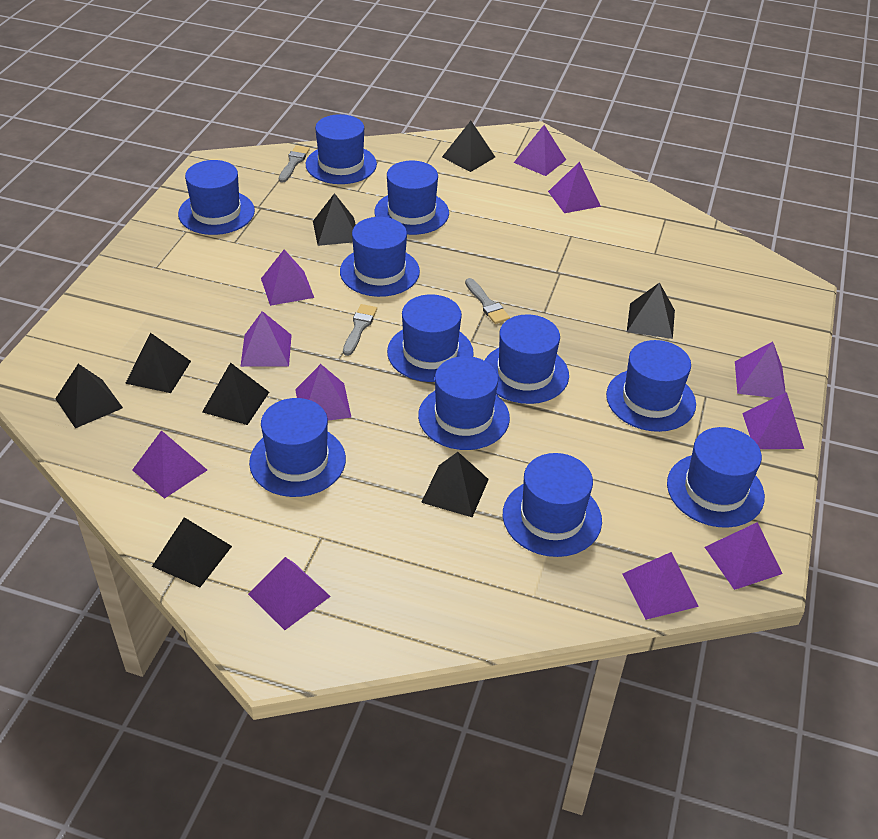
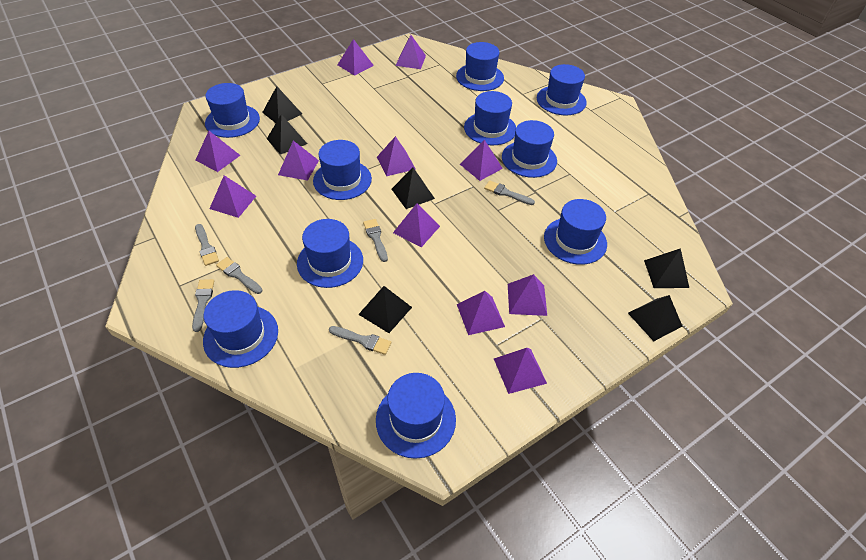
black pyramid: [55,364,123,428] [125,333,191,393] [152,517,232,587] [202,362,269,425] [313,193,356,246] [421,452,489,517] [442,121,495,172] [627,282,675,339] = 8 -> [262,86,302,123] [267,114,307,155] [358,286,412,333] [392,168,435,209] [628,295,682,341] [644,248,689,288] = 6
blue hat: [178,160,255,235] [249,398,346,497] [306,114,377,184] [340,217,420,297] [375,161,449,235] [387,294,474,382] [418,356,510,450] [484,314,569,404] [503,453,602,557] [606,340,696,432] [667,427,765,528] = 11 -> [203,290,278,368] [205,83,260,138] [297,219,363,288] [313,140,372,200] [376,373,456,459] [456,42,504,91] [464,91,516,145] [502,120,557,178] [537,64,587,115] [544,199,607,265] = 10
grey brush: [279,145,310,183] [343,304,377,356] [465,278,510,324] = 3 -> [192,279,214,332] [195,224,219,266] [216,257,262,294] [329,326,391,355] [363,219,388,262] [484,181,535,205] = 6

